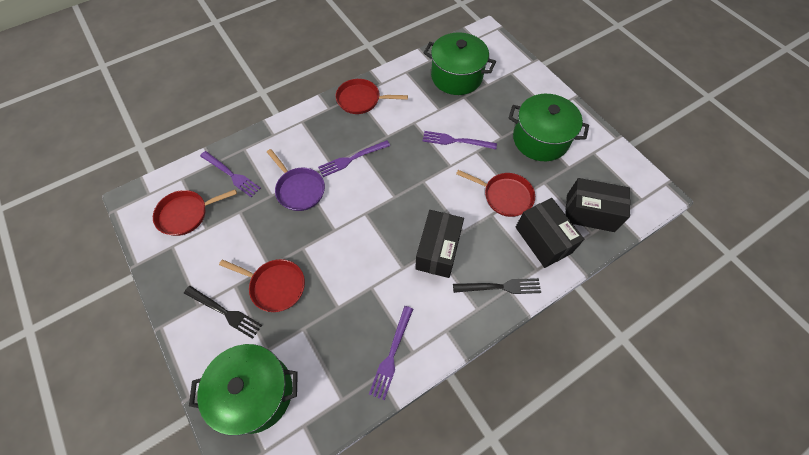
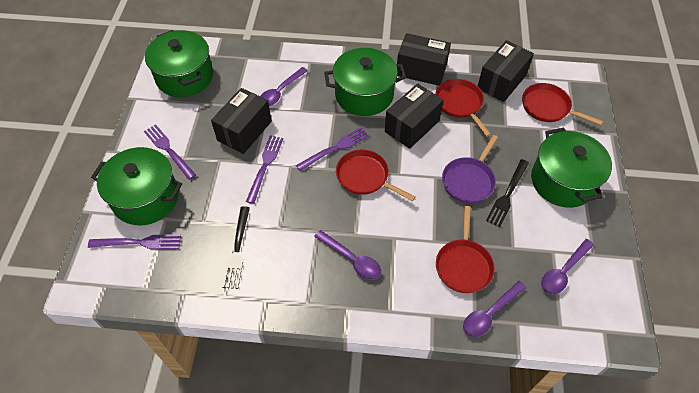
black box: [415,210,464,278] [516,198,584,268] [565,178,630,232] = 3 -> [211,88,272,154] [385,83,444,149] [397,33,451,86] [478,40,534,102] = 4
green pot: [189,344,298,436] [424,32,496,95] [508,94,589,161] = 3 -> [91,147,182,225] [145,30,213,97] [324,48,406,116] [531,128,612,208] = 4
purple spoon: none = 0 -> [260,67,308,106] [314,230,381,280] [463,281,526,337] [541,239,594,295] = 4

